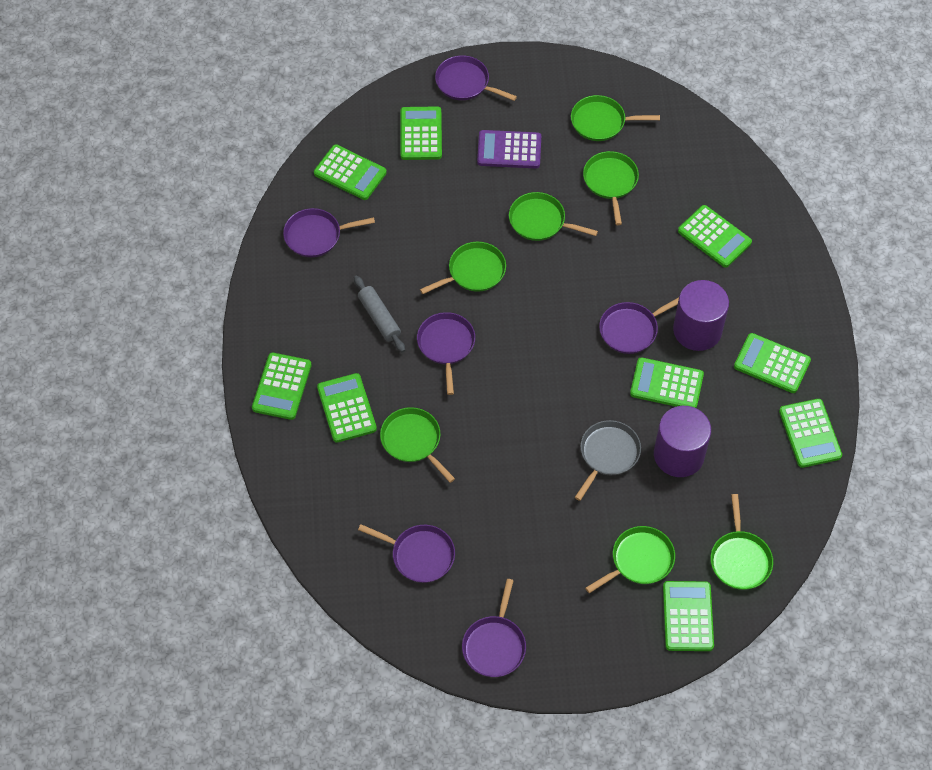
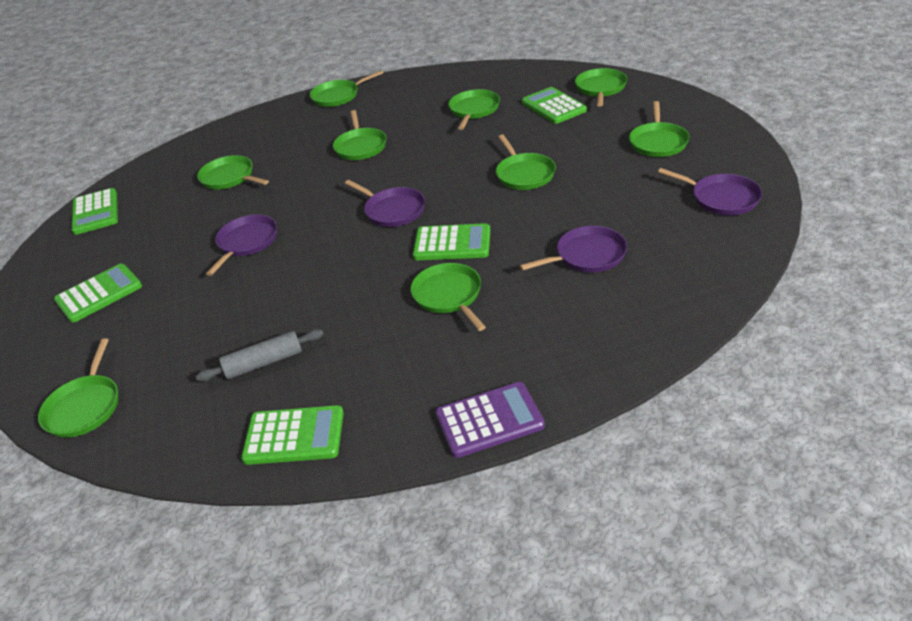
green calculator: [252,353,312,420] [314,144,387,200] [317,373,377,443] [401,106,442,160] [630,357,704,408] [663,581,714,651] [678,205,752,268] [734,333,811,393] [779,399,842,468] = 9 -> [54,263,142,323] [72,188,118,235] [241,405,344,465] [413,223,490,260] [522,87,587,124] = 5
green pan: [380,407,455,483] [420,242,506,294] [509,192,598,241] [571,95,660,141] [583,151,639,225] [585,526,675,593] [711,494,773,590] = 7 -> [38,338,118,438] [197,155,269,190] [310,70,383,107] [333,110,387,160] [411,263,486,331] [448,89,500,130] [496,135,556,190] [575,68,627,107] [629,101,689,157] = 9
grey pan: [575,420,641,501] = 1 -> none = 0
purple cylinder: [654,406,711,477] [673,280,729,351] = 2 -> none = 0
purple pan: [283,208,375,257] [358,524,455,583] [417,312,475,395] [435,55,517,101] [462,579,526,677] [599,297,679,354] = 6 -> [206,215,277,276] [345,180,425,227] [520,226,627,273] [658,168,762,215] = 4

